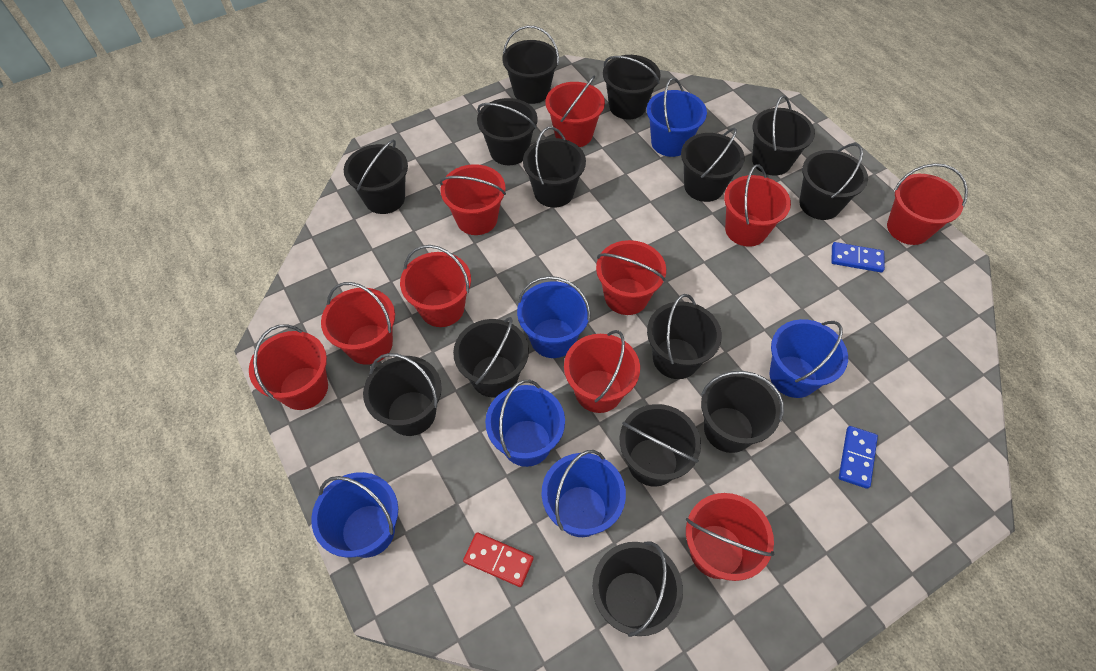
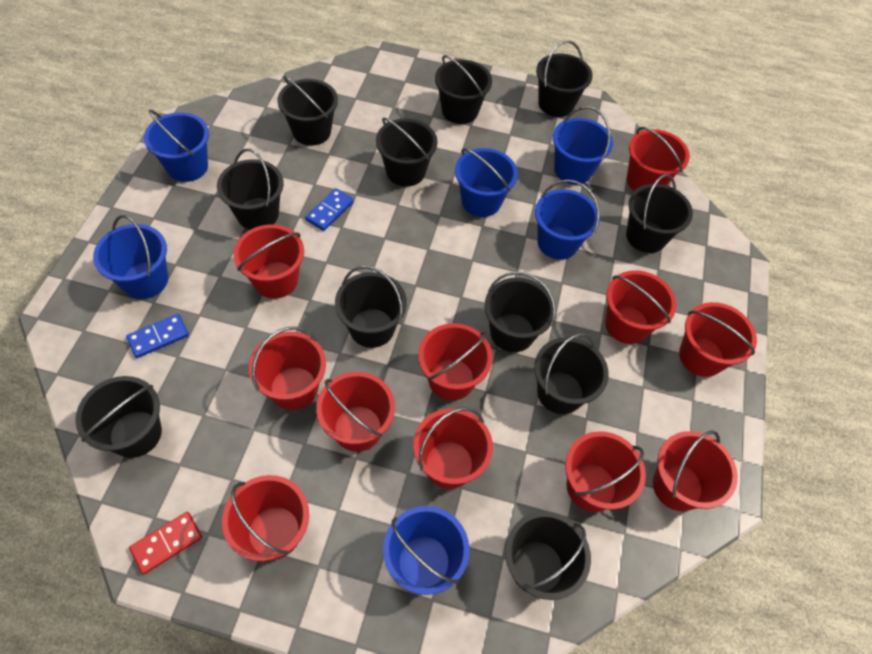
black bucket: [344,140,408,214] [363,353,442,436] [453,317,529,398] [477,98,538,165] [502,26,559,104] [523,127,586,208] [592,541,683,637] [603,55,661,119] [620,404,701,487] [647,294,722,379] [681,127,745,202] [701,371,784,453] [752,95,815,176] [799,143,868,220] = 14 -> [75,376,162,458] [217,148,284,230] [277,76,338,146] [335,266,407,348] [376,118,437,187] [435,55,492,124] [485,271,556,352] [505,511,591,600] [534,333,609,414] [536,40,593,117] [626,174,693,253] = 11
red bucket: [249,324,328,410] [321,282,395,365] [400,245,471,327] [439,164,506,235] [546,75,605,147] [564,330,640,413] [596,240,666,315] [686,493,774,581] [724,164,791,247] [887,163,968,245] = 10 -> [222,475,309,561] [234,224,304,299] [249,327,326,410] [316,372,395,452] [413,408,493,489] [418,323,493,401] [565,431,646,512] [605,270,676,344] [627,127,690,191] [653,430,738,511] [679,302,757,377] = 11

